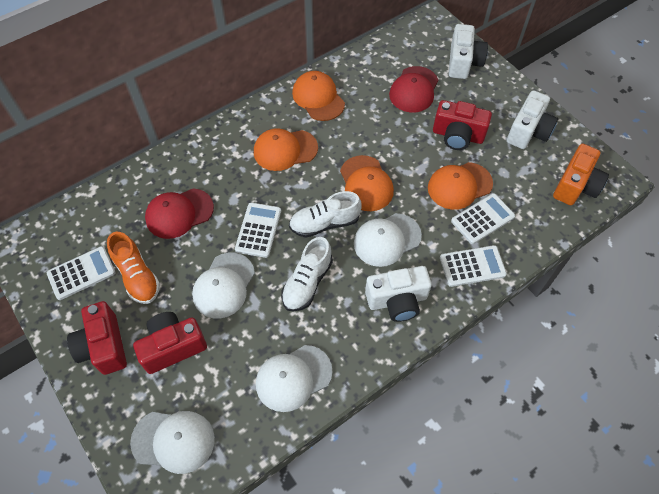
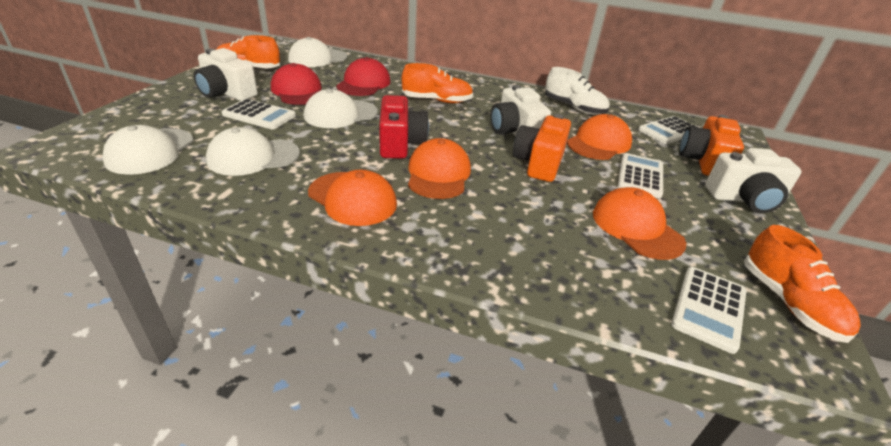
orange camera: [553,144,609,205] = 1 -> [513,114,571,182] [679,115,744,176] = 2
orange shoe: [107,232,160,304] = 1 -> [216,35,280,68] [402,63,473,103] [744,225,860,343] = 3
red camera: [67,301,127,375] [133,312,207,374] [433,100,492,150] = 3 -> [379,95,429,159] = 1
white shoe: [281,237,333,312] [289,191,362,237] = 2 -> [545,67,610,115] = 1

